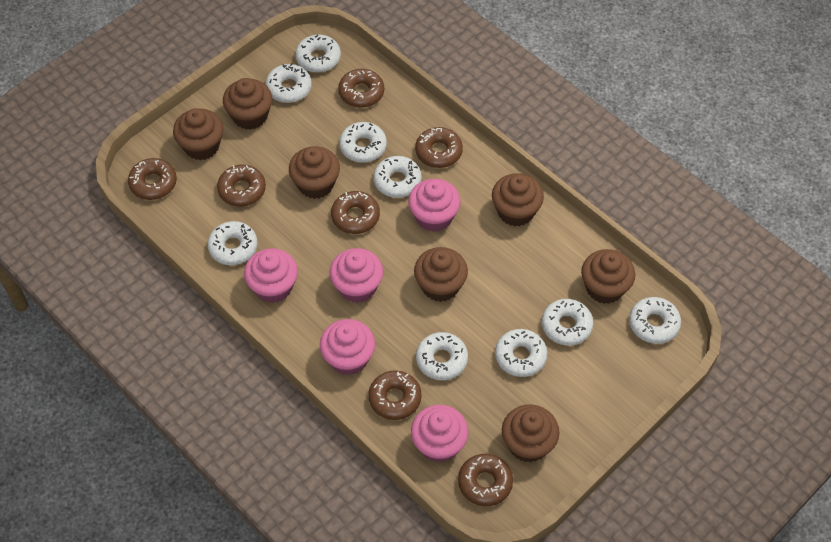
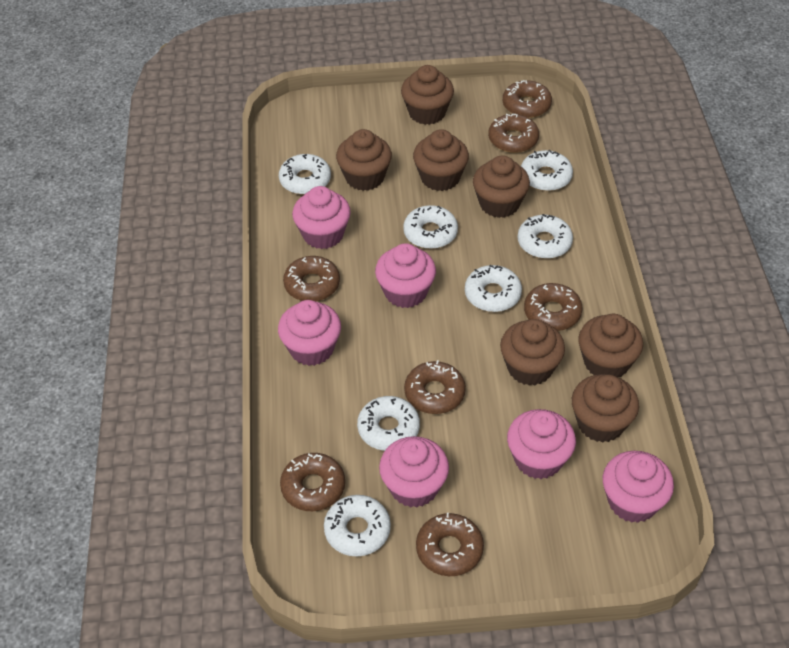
pink cupcake: [244,248,298,303] [320,319,375,375] [330,248,383,303] [408,179,461,232] [411,405,468,463] = 5 -> [278,300,341,366] [292,186,351,249] [375,243,436,308] [379,436,449,508] [507,409,576,479] [603,451,674,523] = 6
white donut: [208,221,257,265] [266,63,312,103] [295,35,341,73] [339,122,387,163] [373,156,422,198] [416,332,468,380] [495,329,547,377] [542,299,593,346] [629,297,681,344] = 9 -> [279,154,331,195] [324,495,391,557] [357,396,420,451] [403,205,458,249] [465,265,522,312] [517,214,573,259] [521,150,573,191] = 7

